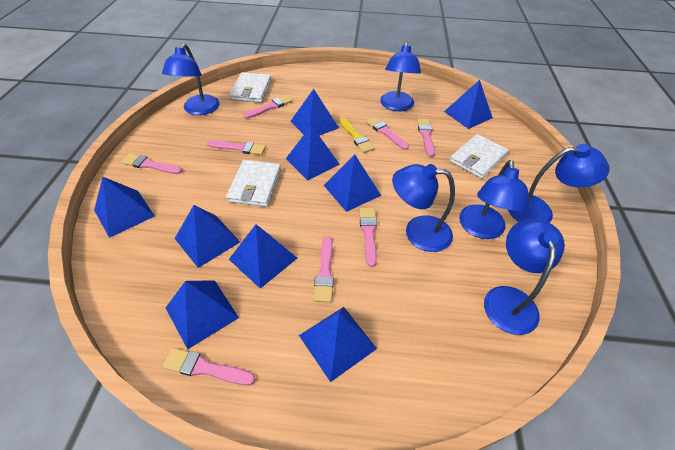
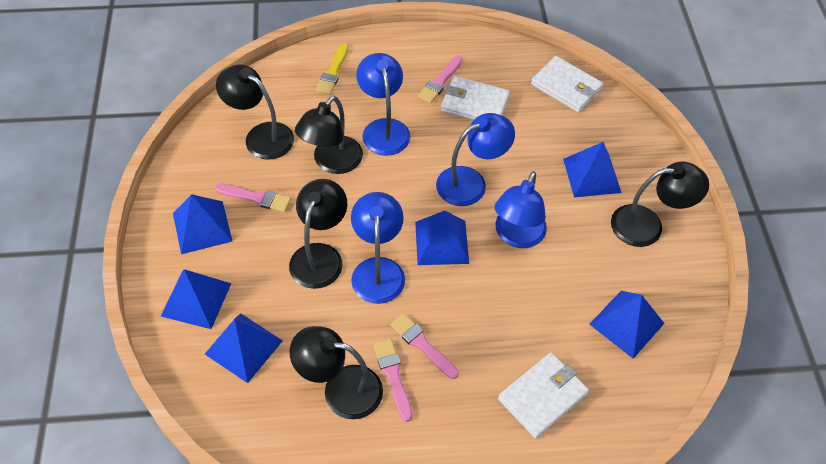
black lamp: none = 0 -> [216,64,294,160] [289,179,347,289] [290,326,383,419] [295,96,363,174] [611,162,709,247] = 5
blue lamp: [162,43,220,115] [380,42,421,111] [392,164,455,252] [459,160,530,239] [484,219,565,335] [508,144,610,223] = 6 -> [351,192,405,304] [356,53,410,156] [436,113,515,206] [494,171,547,248] = 4
blue pyramid: [94,177,155,238] [166,280,239,349] [175,205,240,268] [229,224,297,289] [286,125,340,180] [291,89,339,136] [299,307,377,382] [324,155,381,212] [444,80,493,129] = 9 -> [161,269,231,329] [173,194,232,254] [205,313,283,383] [415,211,469,265] [563,142,622,197] [589,291,665,359] = 6
pink brush: [121,153,182,174] [163,348,255,386] [207,140,266,155] [243,95,293,119] [313,236,334,303] [359,208,377,267] [366,117,409,150] [417,119,435,157] = 8 -> [215,184,291,212] [373,339,412,422] [391,313,459,379] [418,56,463,103] = 4

